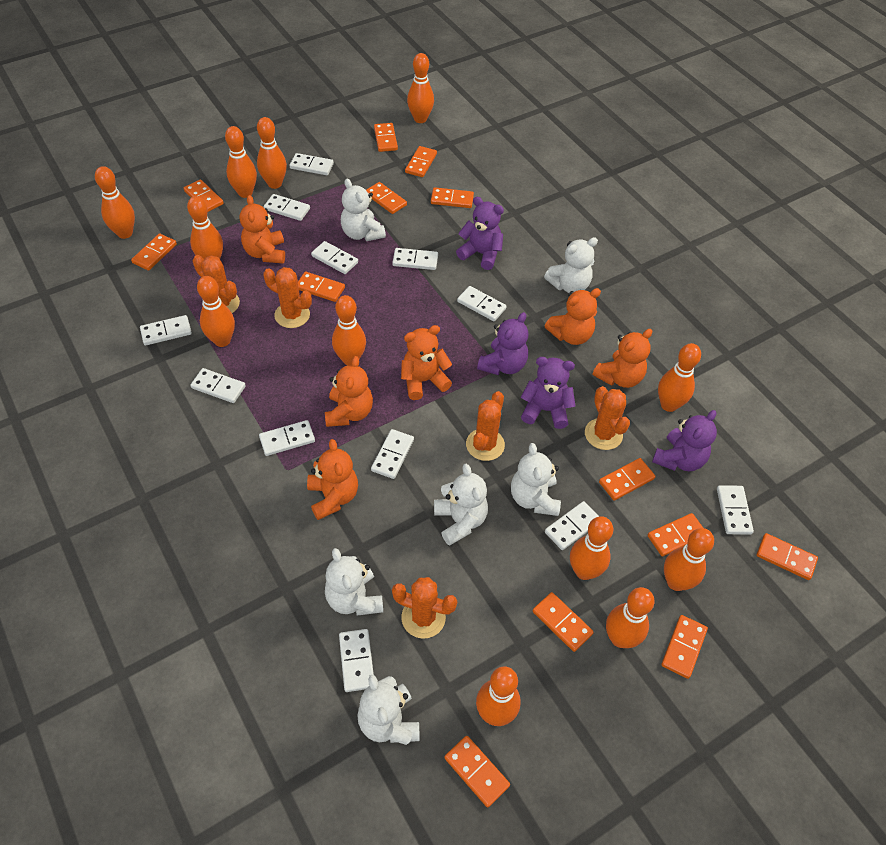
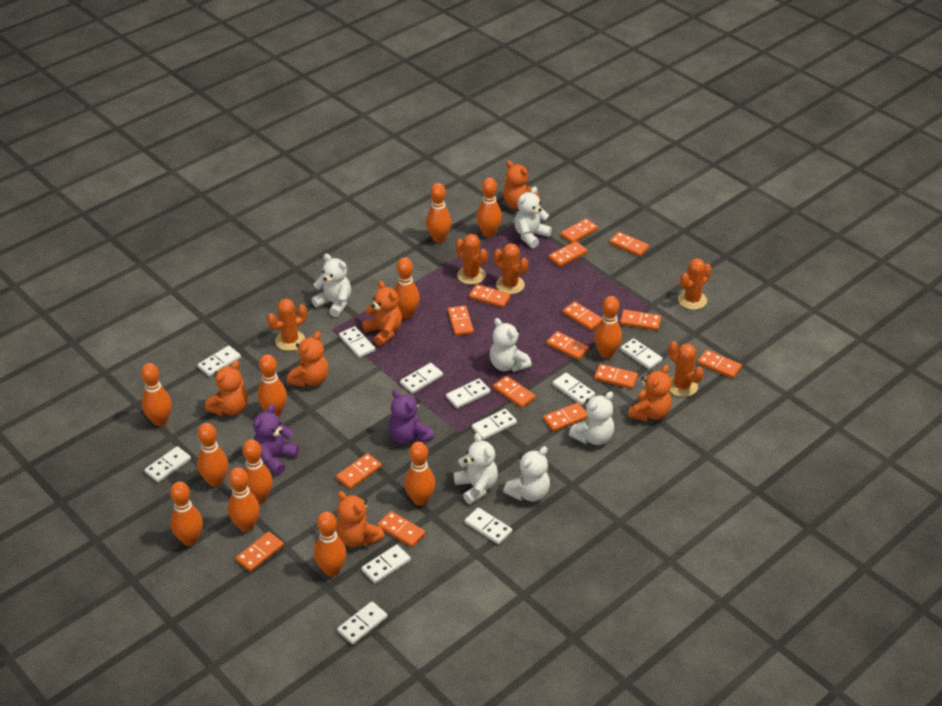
orange domino: [131,234,177,271] [184,179,224,212] [298,272,345,302] [366,182,407,214] [374,123,398,152] [405,146,437,177] [431,187,474,208] [444,736,510,807] [533,592,594,652] [599,458,656,501] [648,513,703,557] [661,615,708,679] [757,533,818,580] = 13 -> [235,532,284,572] [336,453,382,489] [378,511,426,547] [448,305,474,336] [469,284,511,308] [493,376,536,408] [543,402,588,432] [546,331,589,360] [549,241,587,267] [560,218,598,243] [562,301,602,330] [594,364,638,389] [609,232,649,257] [620,309,661,331] [697,350,742,379] = 15
purple teddy bear: [456,197,504,270] [477,312,528,375] [521,357,576,429] [652,410,717,471] = 4 -> [253,404,299,475] [389,389,434,444] = 2
white domino: [140,315,192,346] [190,368,246,403] [259,420,315,456] [264,194,310,221] [290,153,334,175] [311,241,358,274] [339,629,374,692] [371,429,414,479] [392,248,438,270] [457,286,506,321] [545,501,600,550] [717,485,754,535] = 12 -> [144,446,191,483] [198,346,241,377] [337,602,388,644] [339,326,375,358] [361,545,411,583] [400,363,443,394] [446,379,490,408] [465,507,512,545] [472,409,517,440] [553,373,595,405] [620,338,662,370] = 11

